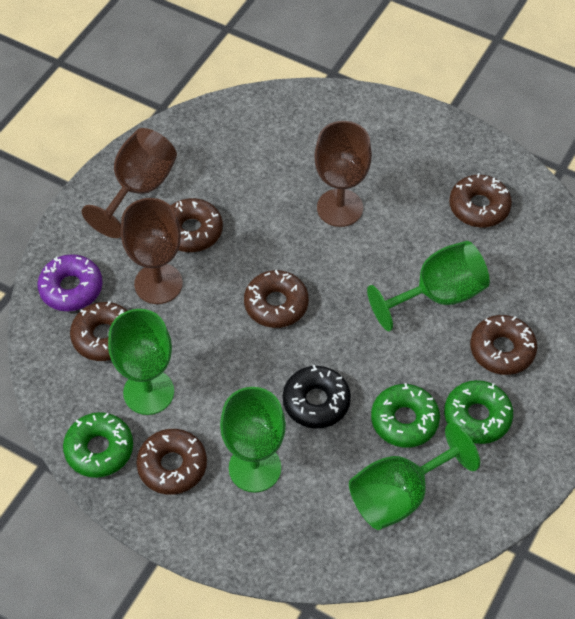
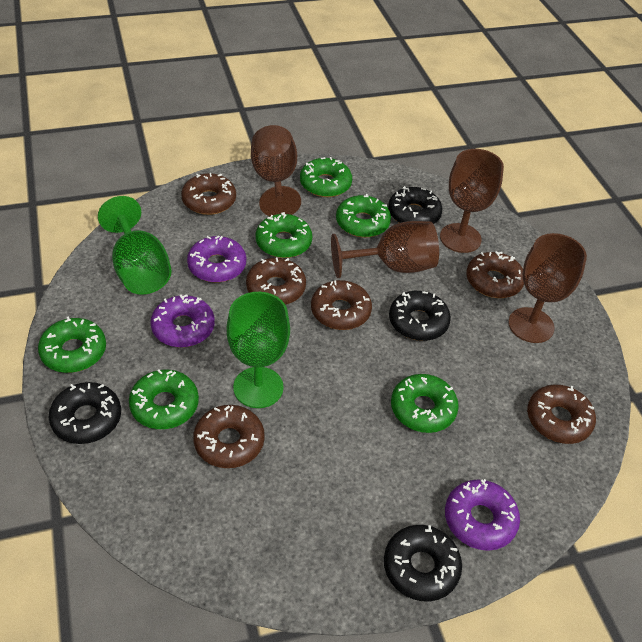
black donut: [283,365,351,428] = 1 -> [49,382,121,444] [384,525,462,602] [388,186,442,224] [389,291,451,341] = 4
brown goblet: [82,128,177,238] [121,198,183,304] [314,121,372,227] = 3 -> [251,125,301,217] [331,221,439,278] [440,149,504,253] [508,233,587,343] = 4
green donut: [63,412,133,478] [371,383,440,448] [444,380,513,444] = 3 -> [38,316,106,373] [129,369,199,429] [256,212,312,258] [300,157,352,197] [336,194,391,238] [391,374,459,433] = 6
green goblet: [108,309,174,415] [220,387,286,492] [349,423,480,530] [367,241,490,331] = 4 -> [98,196,172,295] [227,292,290,408] = 2
purple donut: [37,254,103,311] = 1 -> [151,295,215,347] [187,236,246,283] [445,479,520,551] = 3

